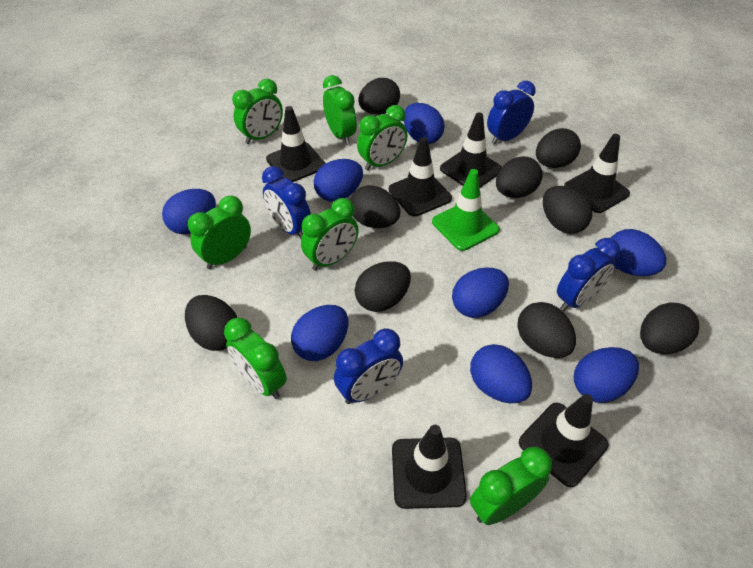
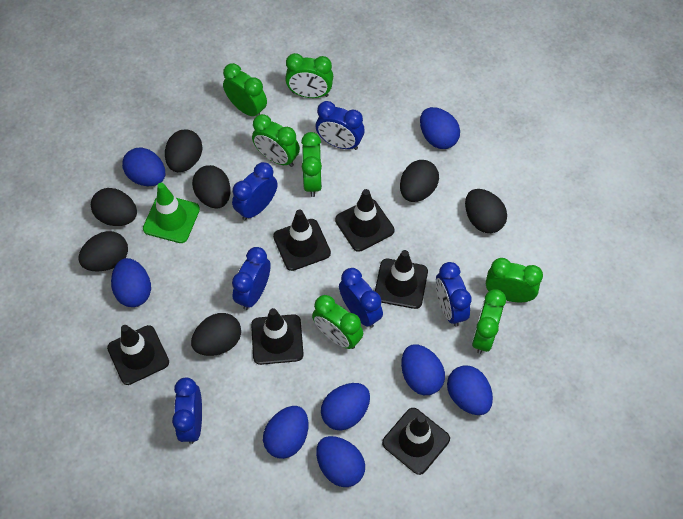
black egg: [185,295,238,351] [350,185,400,228] [355,261,411,312] [358,78,400,115] [496,156,543,198] [517,302,576,358] [536,128,581,168] [543,186,592,234] [640,302,699,354] = 9 -> [78,231,128,272] [91,188,137,226] [165,130,202,172] [191,313,241,356] [192,165,231,208] [400,160,439,202] [465,189,507,233] = 7
blue clock: [262,166,311,239] [334,328,403,404] [487,81,535,145] [557,238,620,311] = 4 -> [172,377,202,444] [232,162,278,220] [232,247,271,310] [316,101,365,150] [339,268,383,328] [436,262,472,326] = 6

